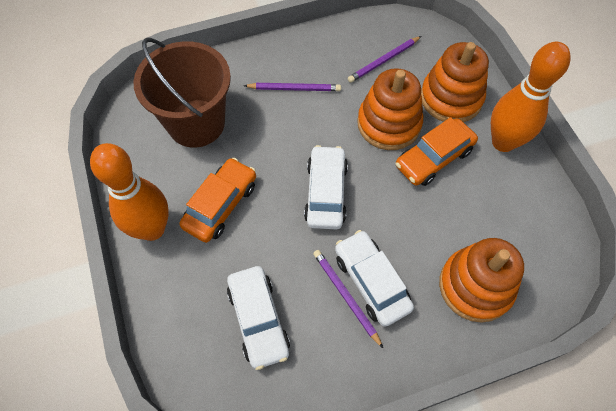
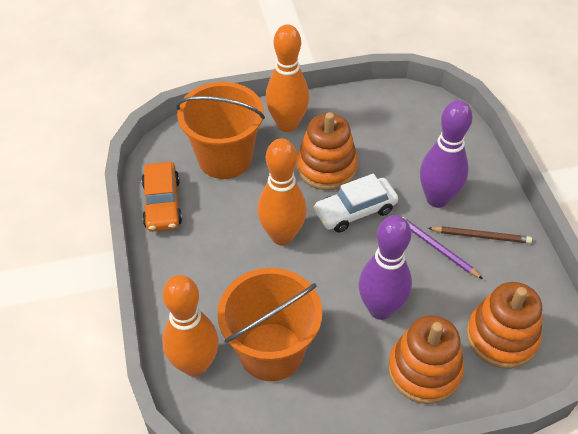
brown bucket: [133,38,231,148] = 1 -> none = 0
brown pencil: none = 0 -> [428,226,532,243] = 1
orange bowling pin: [90,143,169,241] [491,42,571,152] = 2 -> [162,275,219,377] [257,138,307,245] [266,24,309,132] = 3
orange bucket: none = 0 -> [176,82,265,179] [217,268,322,381] = 2
orange car: [179,158,256,243] [396,117,478,186] = 2 -> [141,162,182,232] = 1
purple bowling pin: none = 0 -> [359,215,412,320] [420,100,472,208] = 2
purple pencil: [244,83,341,91] [313,250,383,348] [348,36,421,83] = 3 -> [403,217,483,279] = 1
white car: [227,266,290,370] [304,145,348,229] [335,230,414,327] = 3 -> [313,174,398,233] = 1

